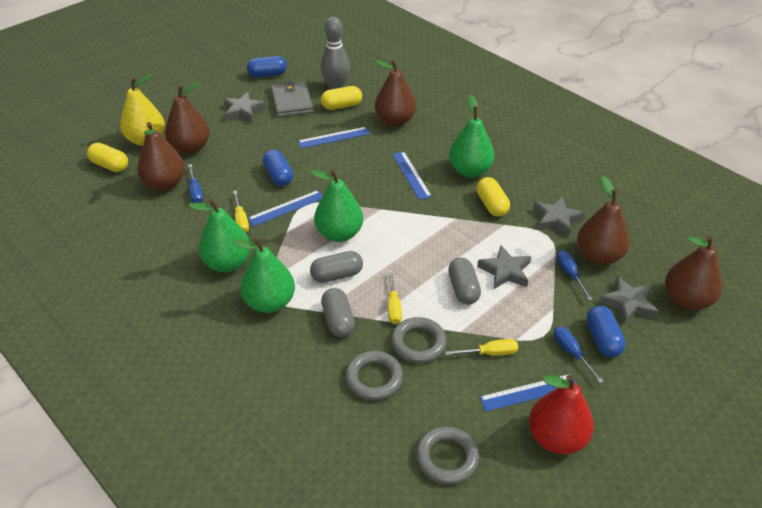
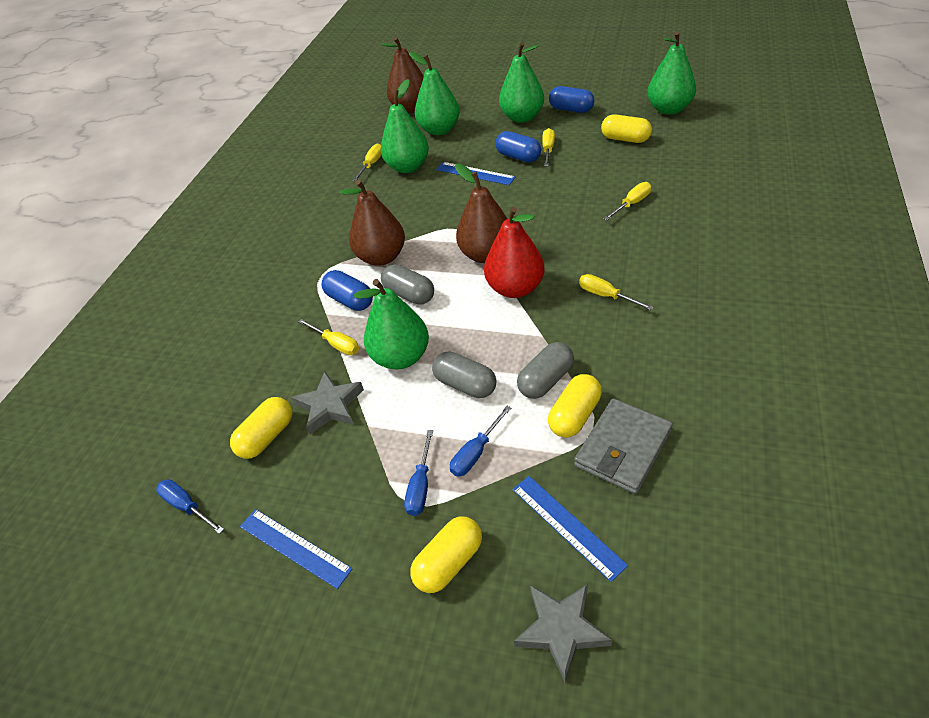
blue ruler: [248,190,323,226] [298,127,370,149] [392,151,432,200] [479,374,577,411] = 4 -> [240,509,352,589] [436,162,516,185] [513,476,628,582] = 3
brown pear: [137,122,185,191] [165,82,210,154] [375,60,416,127] [577,176,630,265] [665,235,722,310] = 5 -> [339,180,405,266] [381,37,424,113] [455,164,507,263] = 3
green pear: [188,199,251,272] [231,238,295,313] [310,169,363,242] [449,95,494,177] = 4 -> [354,279,429,370] [381,79,429,173] [409,52,460,135] [499,42,544,123] [647,31,696,115] = 5
grey bowling pin: [321,17,350,90] = 1 -> none = 0
grey ring: [345,351,403,400] [391,317,447,363] [416,426,479,485] = 3 -> none = 0
grey star: [224,92,266,122] [477,245,531,289] [533,197,585,236] [599,276,659,324] = 4 -> [291,372,364,435] [514,584,612,683] = 2
yellow capsule: [87,143,128,172] [321,86,362,110] [476,177,510,217] = 3 -> [230,397,292,459] [410,517,482,593] [548,374,602,438] [601,114,652,143] = 4
yellow pear: [120,74,165,146] = 1 -> none = 0
yellow screwdriver: [233,191,249,233] [388,270,402,324] [445,339,518,356] = 3 -> [298,319,359,355] [353,144,382,181] [542,128,555,166] [579,274,653,310] [604,182,651,220] = 5

